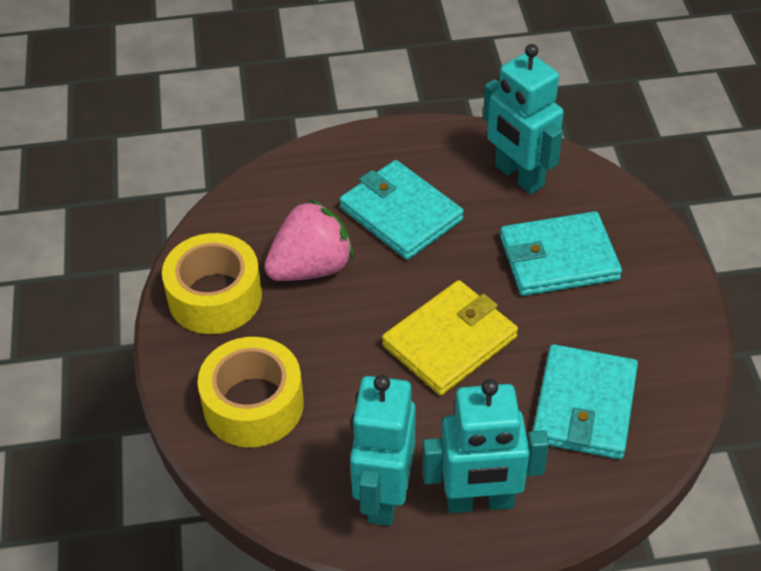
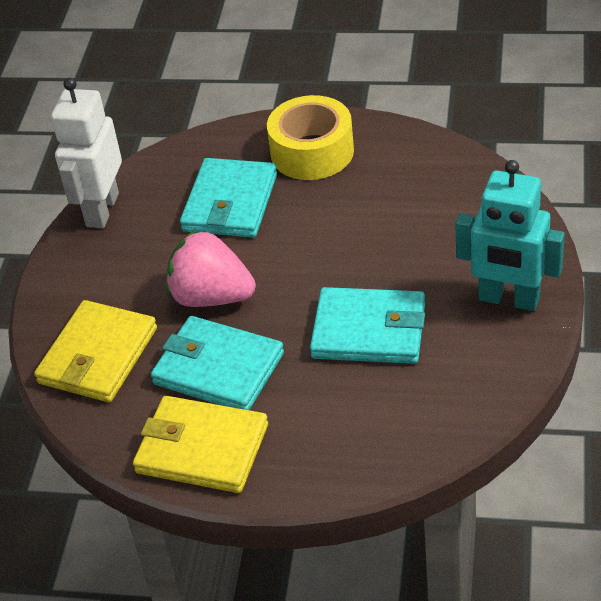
turquoise robot: [350,375,416,526] [423,379,549,513] [483,44,564,194] = 3 -> [456,160,565,311] = 1
white robot: none = 0 -> [51,78,122,228] = 1
yellow tape: [162,233,262,334] [198,337,304,447] = 2 -> [267,95,354,180] = 1
yellow wallet: [382,280,518,396] = 1 -> [34,300,157,402] [133,396,268,493] = 2

